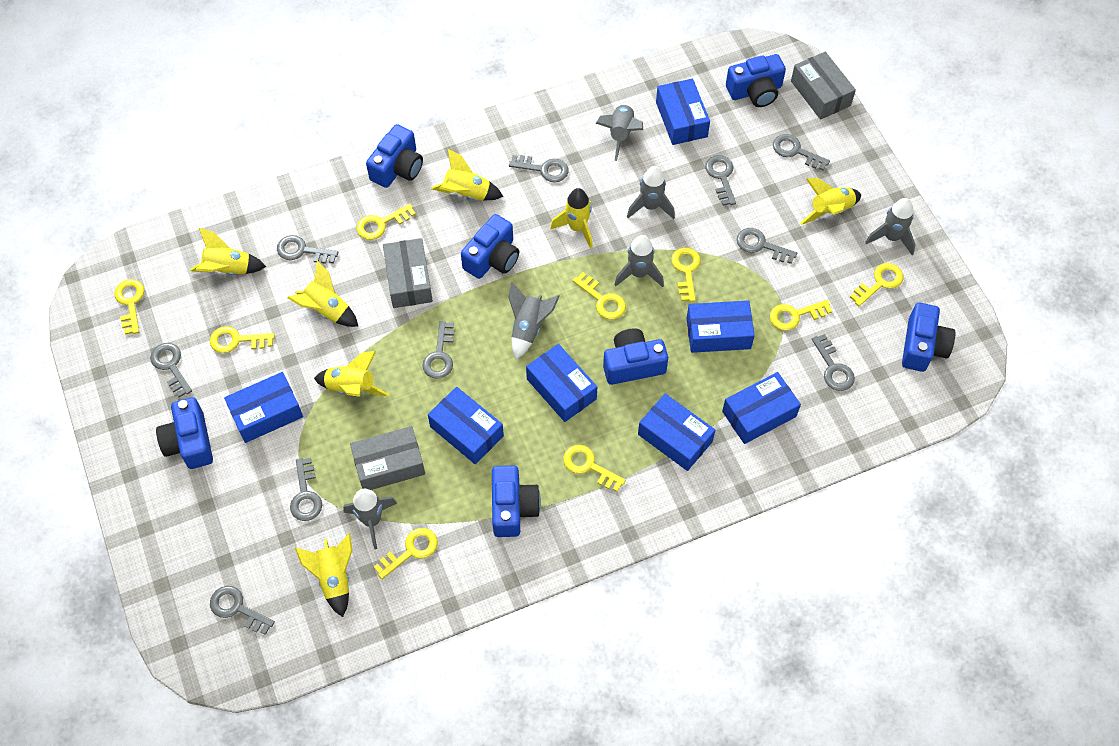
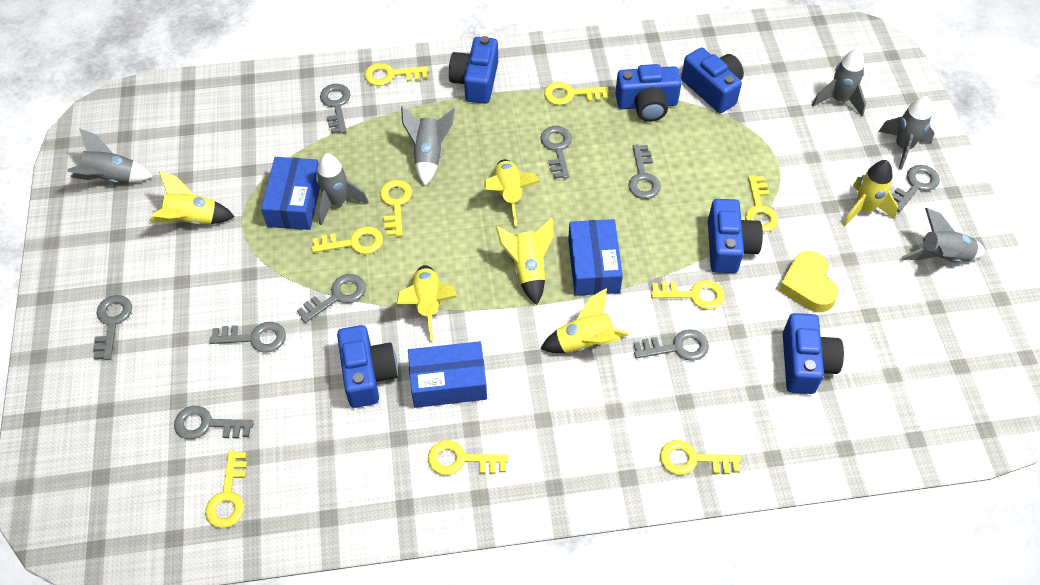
blue box: [224,372,303,443] [428,387,504,464] [526,344,597,422] [638,393,715,471] [656,78,710,145] [687,300,755,353] [722,372,801,444] = 7 -> [261,157,320,230] [408,341,487,408] [568,219,623,296] = 3
blue camera: [156,397,213,469] [366,124,423,188] [461,214,519,279] [492,465,541,537] [603,328,668,385] [726,54,786,107] [902,303,955,372] = 7 -> [337,325,398,408] [449,36,498,104] [615,64,682,122] [681,48,744,113] [708,199,763,273] [783,313,844,394] = 6
grey box: [350,426,425,490] [383,238,433,308] [791,52,856,120] = 3 -> none = 0
grey key: [150,343,192,397] [210,586,275,635] [277,235,338,264] [290,458,322,521] [422,321,454,379] [509,155,569,182] [705,155,736,206] [737,228,797,264] [773,134,830,170] [812,334,855,391] = 10 -> [93,295,132,360] [174,406,254,439] [209,322,286,353] [297,274,366,323] [320,84,351,134] [540,126,572,179] [628,144,661,199] [634,329,709,361] [892,165,940,212] = 9
yellow heart: none = 0 -> [779,251,838,312] = 1
yellow rocket: [190,228,266,275] [287,261,358,327] [295,533,352,617] [314,351,389,397] [431,149,503,200] [550,188,593,249] [800,178,861,225] = 7 -> [149,171,235,225] [396,265,457,340] [485,159,540,226] [495,218,553,305] [541,288,629,353] [843,160,898,226] = 6

